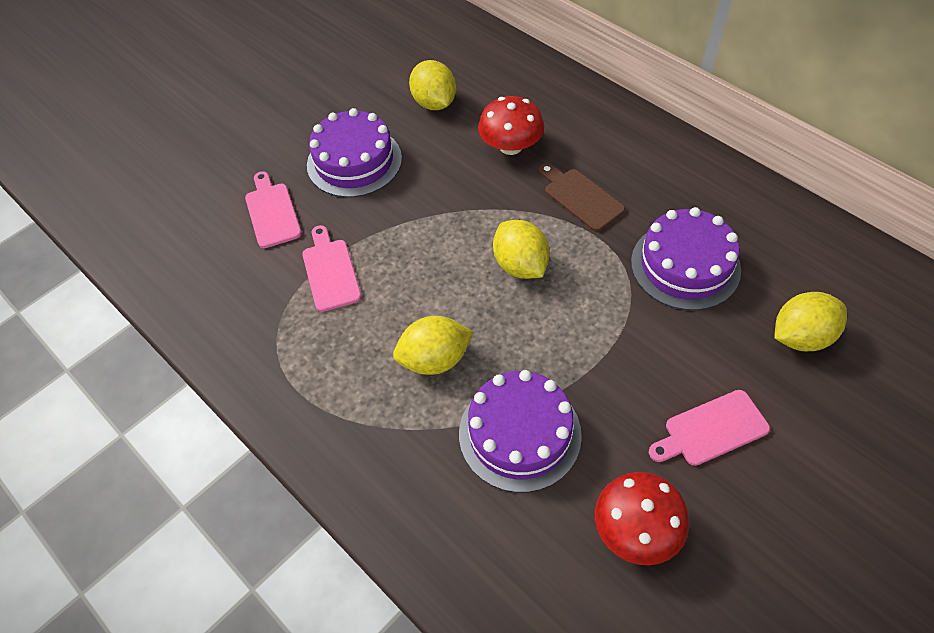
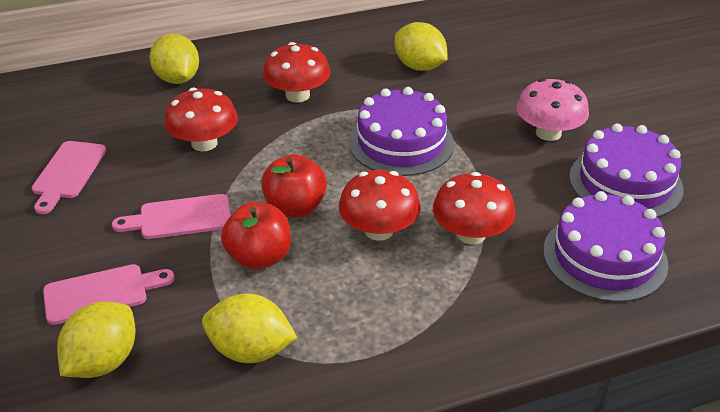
brown cutting board: [539,163,625,232] = 1 -> none = 0
pink mushroom: none = 0 -> [517,78,589,141] = 1
red apple: none = 0 -> [221,202,291,270] [261,154,327,218] = 2
red mushroom: [478,96,544,155] [595,472,689,565] = 2 -> [164,88,238,151] [263,42,331,102] [338,170,421,241] [433,172,515,245] = 4

